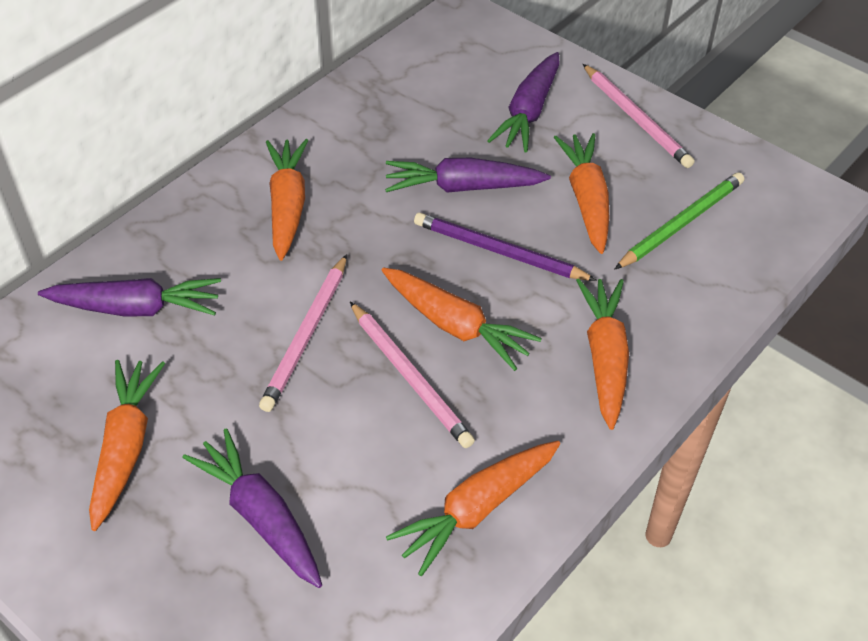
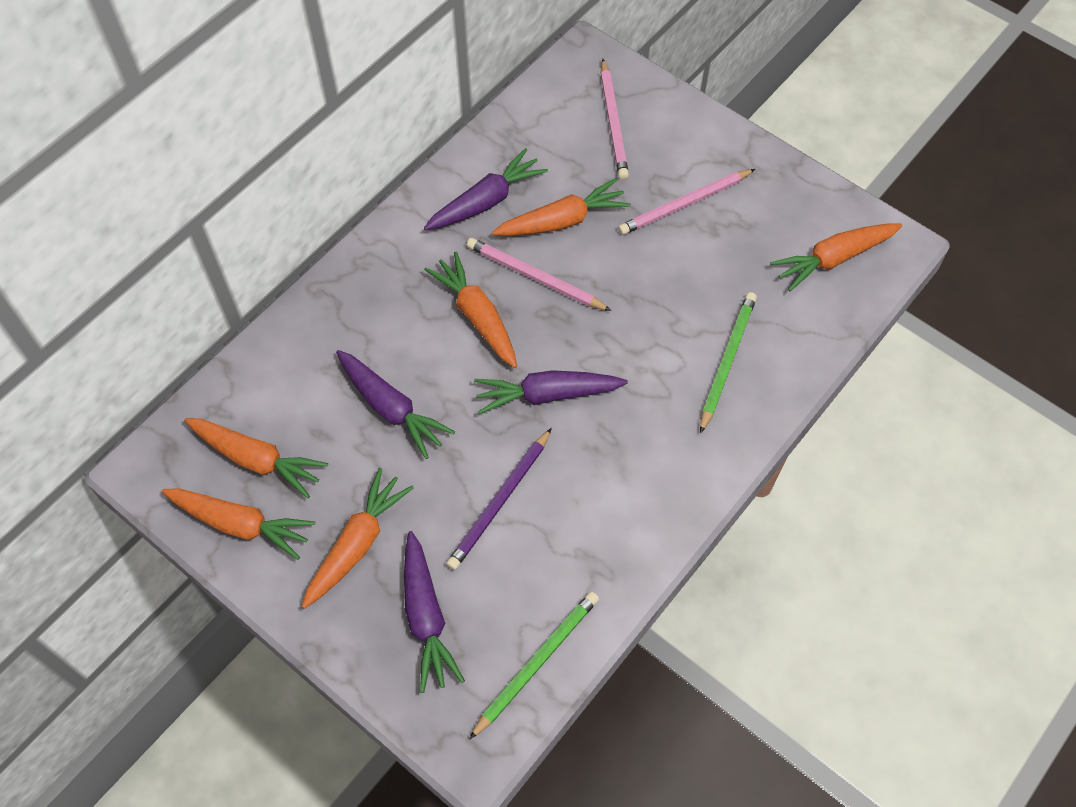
green pencil: [614,172,744,270] = 1 -> [469,591,599,740] [700,292,757,434] = 2

